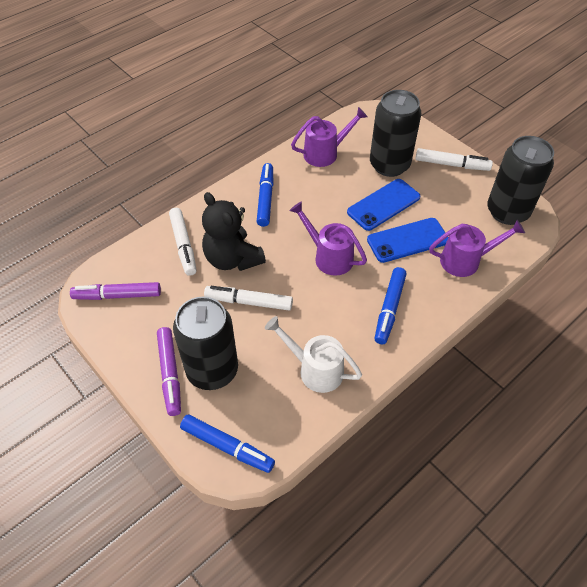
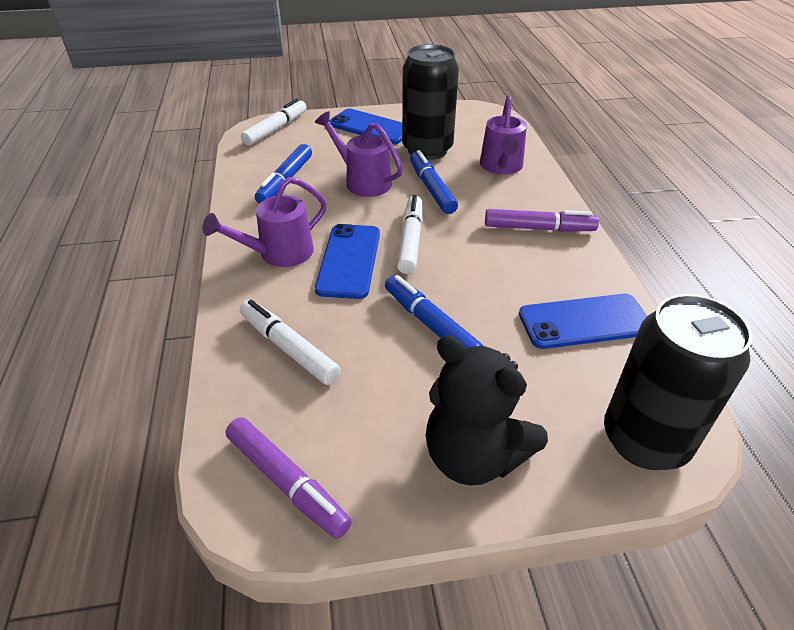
black can: [173,297,238,390] [370,90,422,177] [487,136,554,225] = 3 -> [402,44,459,160] [604,294,753,470] = 2
blue phone: [347,179,420,231] [367,218,448,263] = 2 -> [315,224,380,299] [330,109,402,144] [519,294,647,349] = 3
white watering can: [265,316,362,393] = 1 -> none = 0

